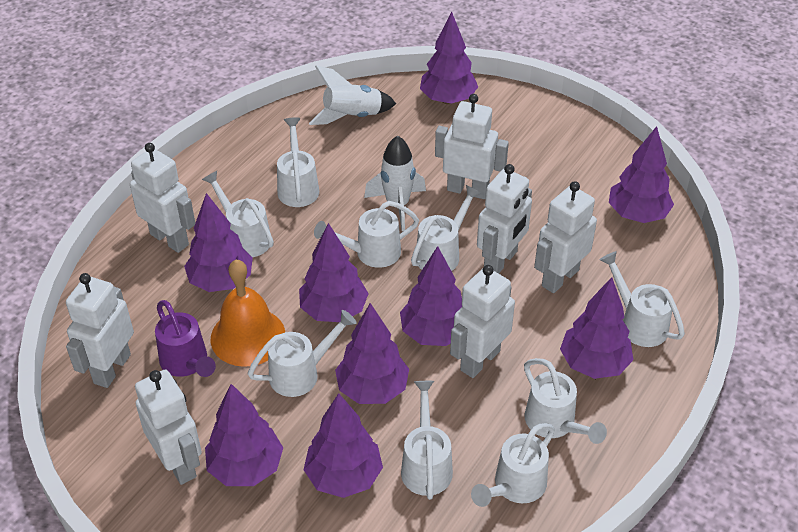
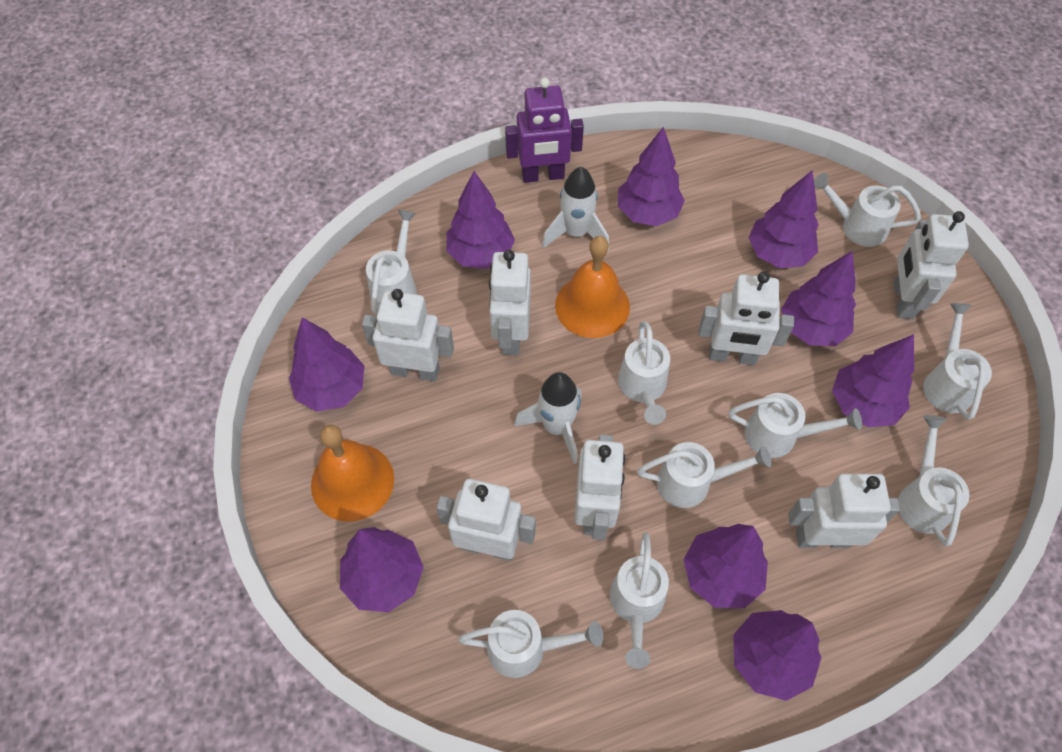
orange bell: [211,260,285,367] = 1 -> [311,425,394,521] [555,236,630,338] = 2
purple robot: none = 0 -> [505,78,584,183] = 1
purple watering can: [155,300,216,377] = 1 -> none = 0

